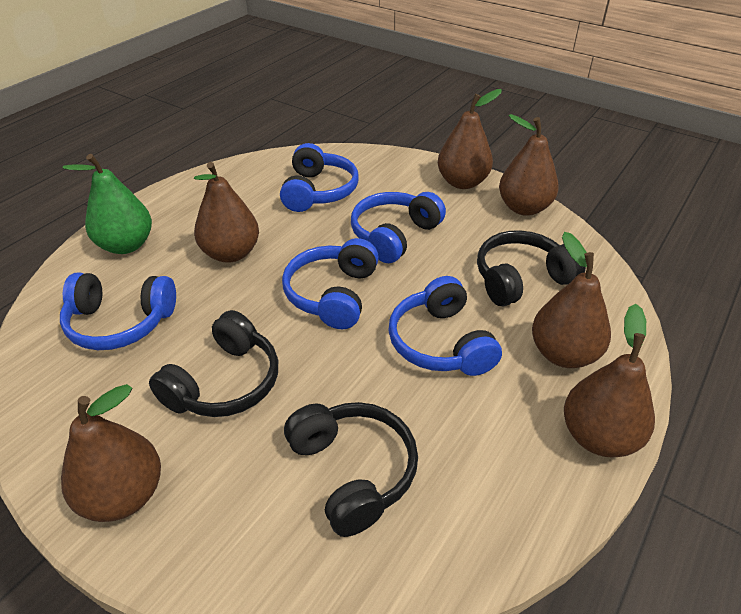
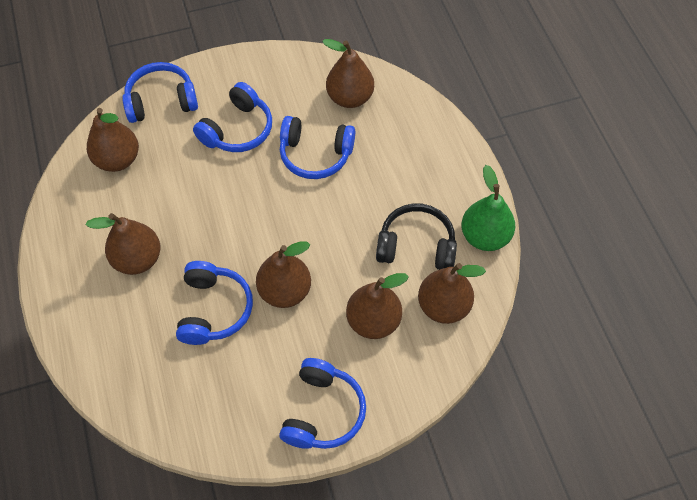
black headphones: [149,310,278,417] [284,402,418,537] [477,230,586,306] = 3 -> [376,203,457,270] = 1

